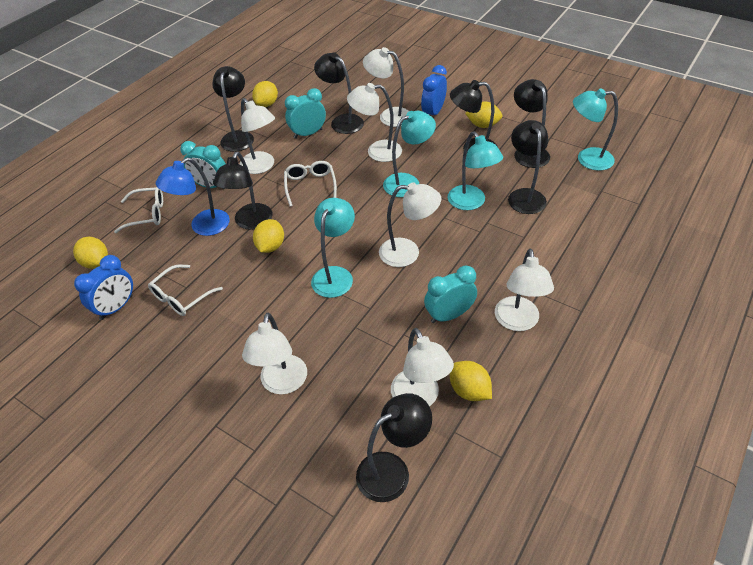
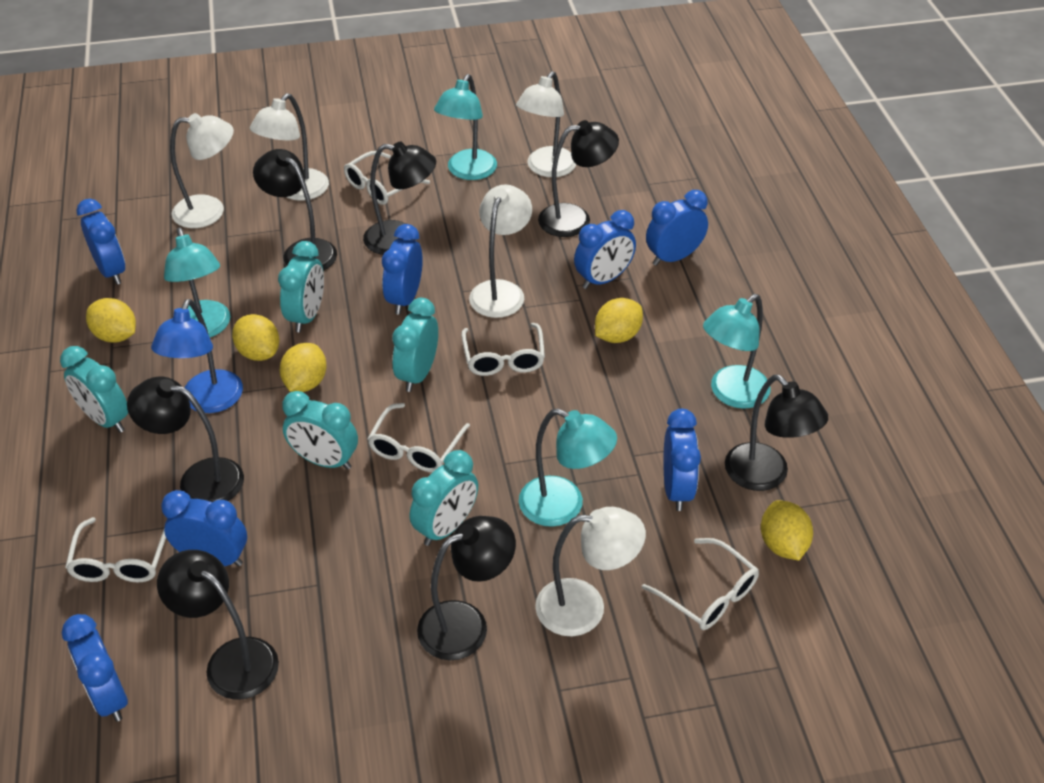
blue clock: [74,255,133,320] [421,65,447,116] = 2 -> [62,614,128,722] [76,199,125,285] [161,490,247,566] [382,224,423,315] [574,210,636,289] [646,190,708,266] [663,409,701,511] = 7
turquoise clock: [180,141,226,189] [285,88,326,139] [424,266,477,323] = 3 -> [60,346,128,433] [278,241,324,332] [282,391,358,470] [392,298,438,392] [410,450,478,546] = 5
white glasses: [114,187,163,233] [148,265,223,316] [284,161,337,207] = 3 -> [65,517,166,582] [344,151,430,205] [367,403,470,472] [461,323,545,376] [642,538,759,630] = 5
white lamp: [240,98,275,174] [242,313,307,394] [347,83,402,162] [363,47,409,127] [379,182,441,267] [391,328,454,406] [495,249,554,331] = 7 -> [170,113,234,228] [250,93,329,201] [469,185,532,318] [516,71,576,177] [535,507,646,636] = 5

